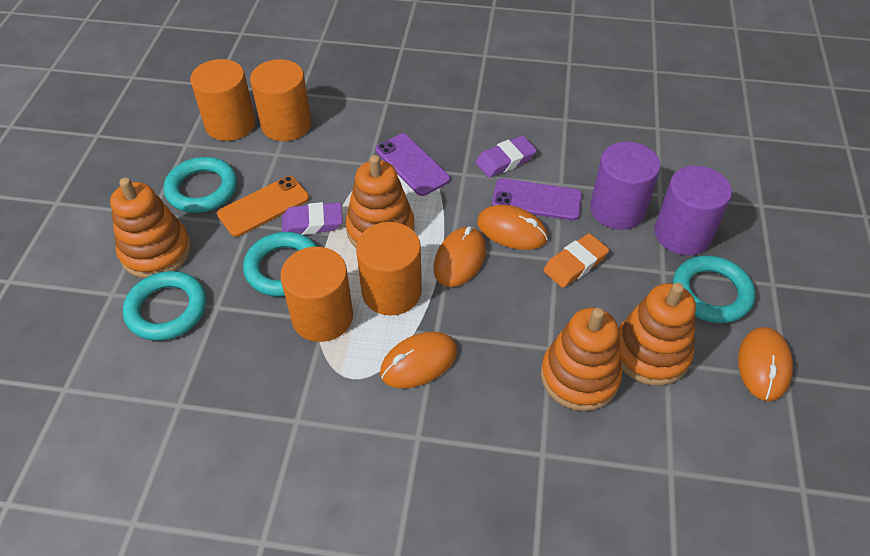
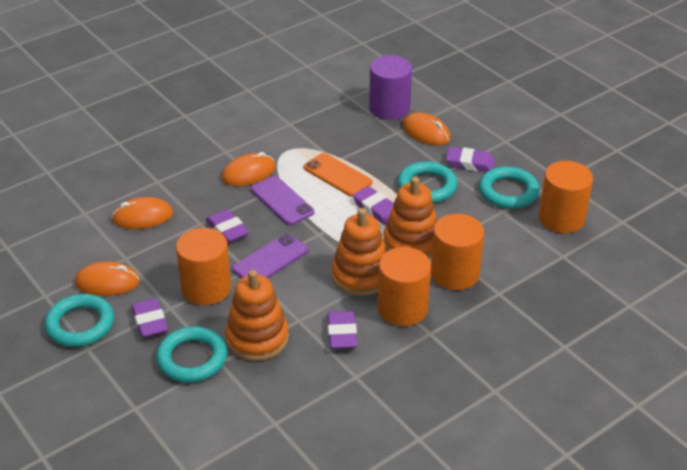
orange eraser: [543,233,609,288] = 1 -> none = 0
orange stacking toy: [110,178,191,278] [346,155,415,247] [541,308,622,411] [618,283,696,386] = 4 -> [225,270,289,361] [332,208,387,296] [383,177,437,259] = 3
purple cylinder: [590,142,661,230] [655,166,732,255] = 2 -> [369,56,412,120] = 1
purple eraser: [282,202,343,235] [475,136,537,178] = 2 -> [131,298,168,338] [206,209,249,243] [327,311,357,349] [353,186,394,225] [446,147,495,172] = 5

